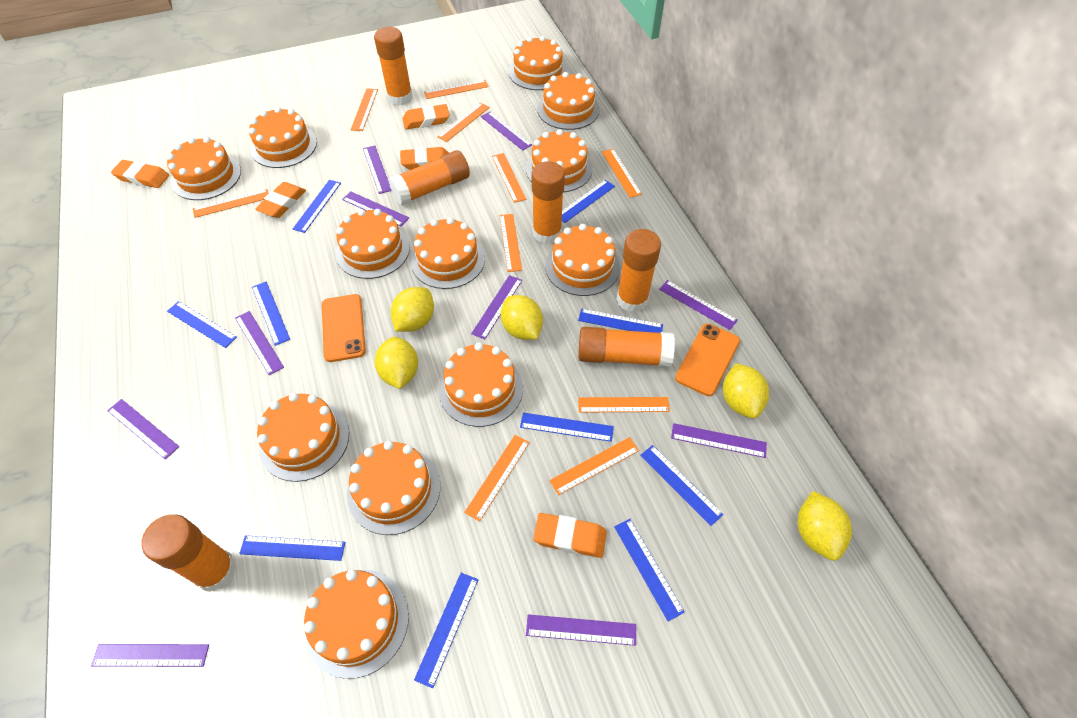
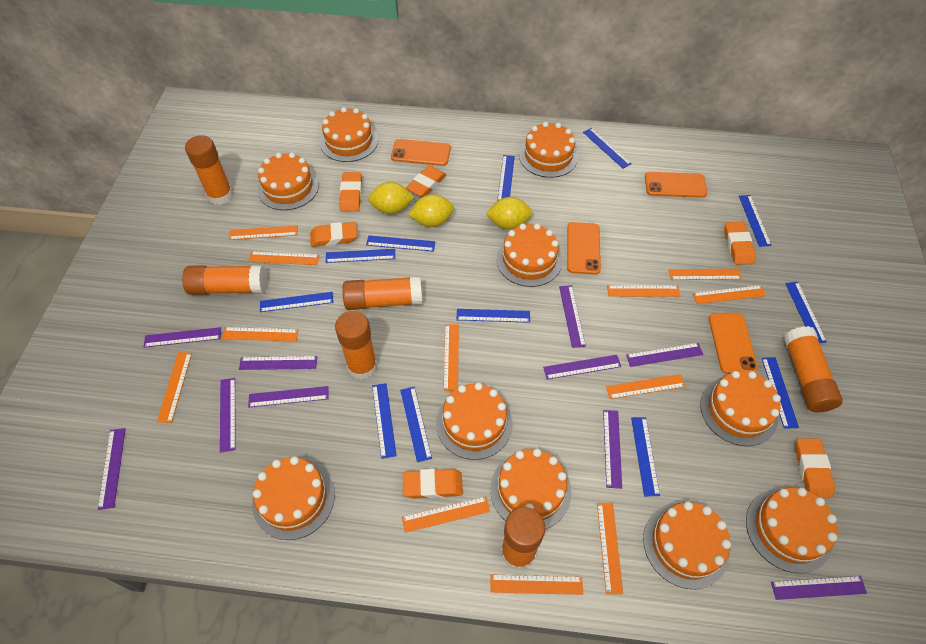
blue ruler: [167,301,237,348] [239,535,345,561] [252,282,290,346] [293,180,341,233] [414,573,478,688] [520,412,614,442] [562,180,615,223] [578,309,663,333] [614,519,685,622] [640,445,723,526] = 10 -> [260,292,333,312] [326,249,395,263] [366,235,436,252] [372,383,397,459] [400,387,432,462] [456,309,530,323] [497,155,515,201] [583,128,632,168] [631,417,660,496] [739,195,772,247] [762,357,799,429] [785,282,827,343] = 12
orange cake: [167,137,241,200] [249,107,317,168] [257,393,349,482] [304,570,409,679] [336,209,410,279] [347,441,440,535] [411,217,485,289] [439,342,523,427] [509,36,568,90] [526,129,592,192] [537,72,600,130] [545,224,620,296] = 12 -> [252,456,335,540] [257,152,319,210] [320,107,378,162] [436,383,513,460] [490,448,572,529] [496,223,562,287] [519,122,578,178] [643,501,731,589] [700,371,781,446] [746,487,837,573] = 10
orange eraser: [111,160,169,188] [255,182,306,218] [400,147,449,170] [402,104,450,129] [533,513,607,558] = 5 -> [310,222,357,247] [339,172,362,211] [403,469,463,499] [406,166,446,197] [724,222,756,265] [795,438,835,498] = 6
orange phone: [322,294,366,362] [675,323,740,396] = 2 -> [391,139,451,166] [567,222,601,275] [645,172,707,198] [709,313,758,374] = 4
orange ruler: [193,189,269,218] [351,88,378,131] [424,80,489,99] [437,103,490,142] [464,435,530,521] [492,153,527,203] [499,214,522,272] [549,437,639,495] [578,397,670,413] [602,149,642,198] = 10 -> [157,352,192,423] [222,327,299,342] [229,225,298,240] [248,251,319,265] [402,496,490,533] [443,324,459,391] [491,575,583,595] [597,503,623,594] [606,374,686,399] [607,285,681,297] [669,269,742,280] [693,285,766,304] = 12
yellow lemon: [375,337,418,389] [391,287,434,332] [501,295,543,340] [723,363,769,419] [798,491,852,561] = 5 -> [368,182,414,214] [409,194,454,227] [486,197,533,230] = 3

